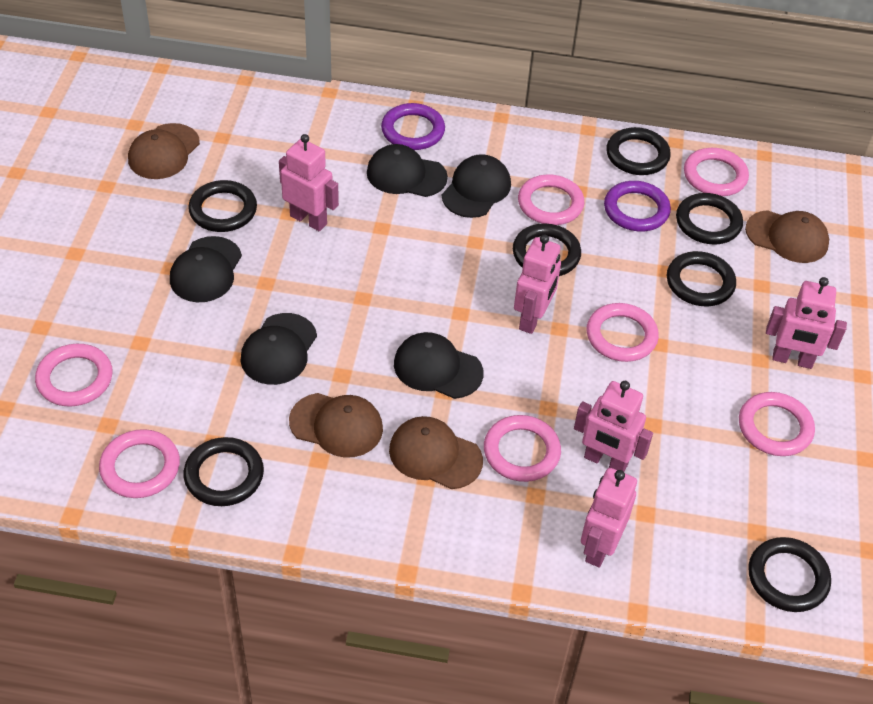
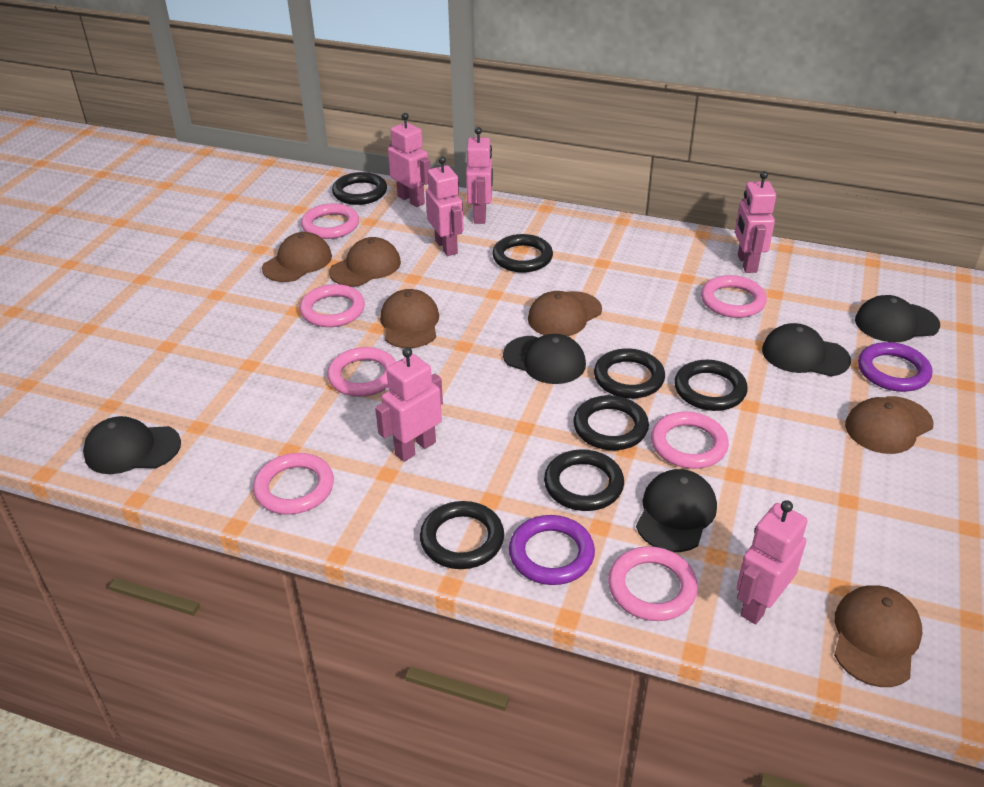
brown cap: [128,123,200,179] [289,393,383,458] [389,416,483,489] [745,210,829,263] = 4 -> [262,232,332,282] [329,237,401,287] [380,289,439,348] [528,291,602,336] [834,585,922,687] [845,396,934,454] = 6
pink robot: [279,134,339,232] [514,234,561,334] [574,381,653,472] [581,468,637,568] [766,277,847,369] = 5 -> [375,347,443,462] [388,113,431,207] [426,156,464,256] [466,127,493,224] [735,171,776,273] [736,500,808,624] = 6

